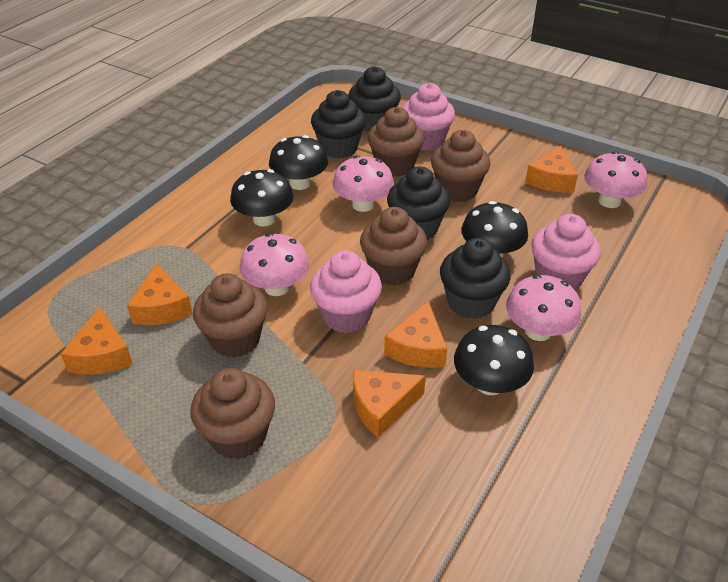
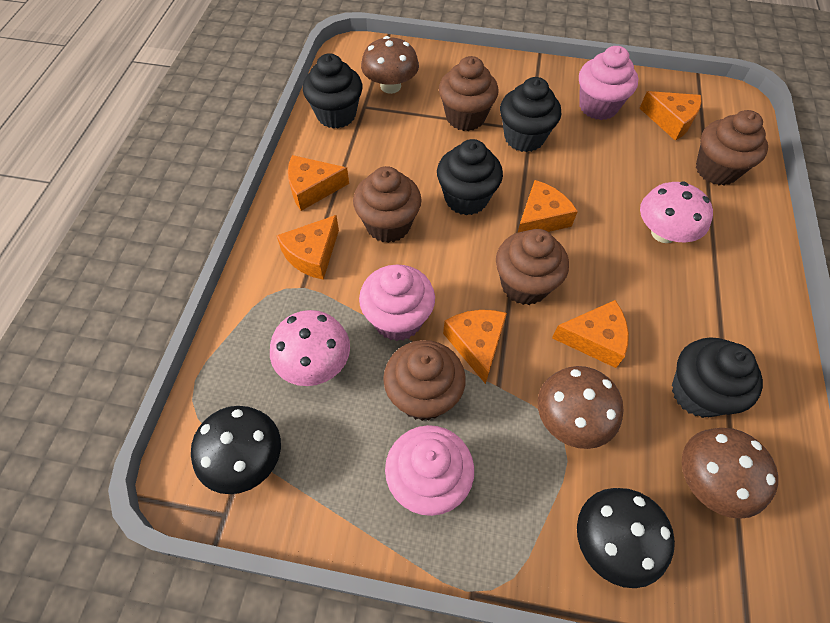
black mushroom: [230,169,294,227] [269,135,328,190] [454,325,534,395] [461,201,528,258] = 4 -> [191,406,281,494] [577,488,675,588] = 2
brown mushroom: none = 0 -> [361,36,419,94] [538,366,624,449] [682,428,778,519] = 3
orange cheese: [61,307,133,375] [127,263,193,325] [353,370,426,438] [384,301,447,368] [525,146,578,193] = 5 -> [277,215,339,280] [288,155,349,211] [443,310,507,384] [518,180,578,232] [552,300,629,368] [640,91,702,141] = 6
pink mushroom: [240,233,310,296] [333,155,394,212] [506,275,582,341] [584,151,647,208] = 4 -> [270,310,350,386] [640,182,713,243] = 2

